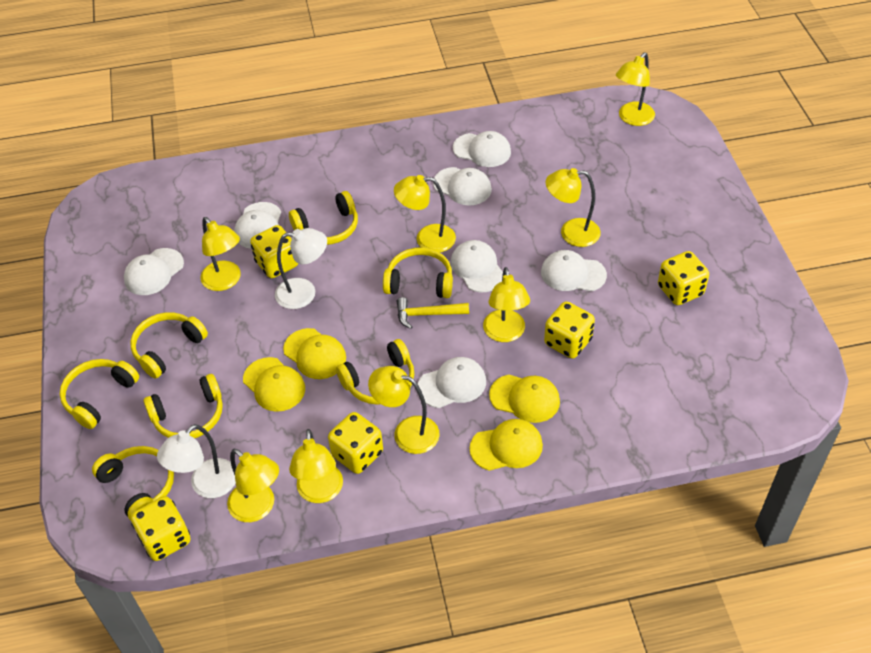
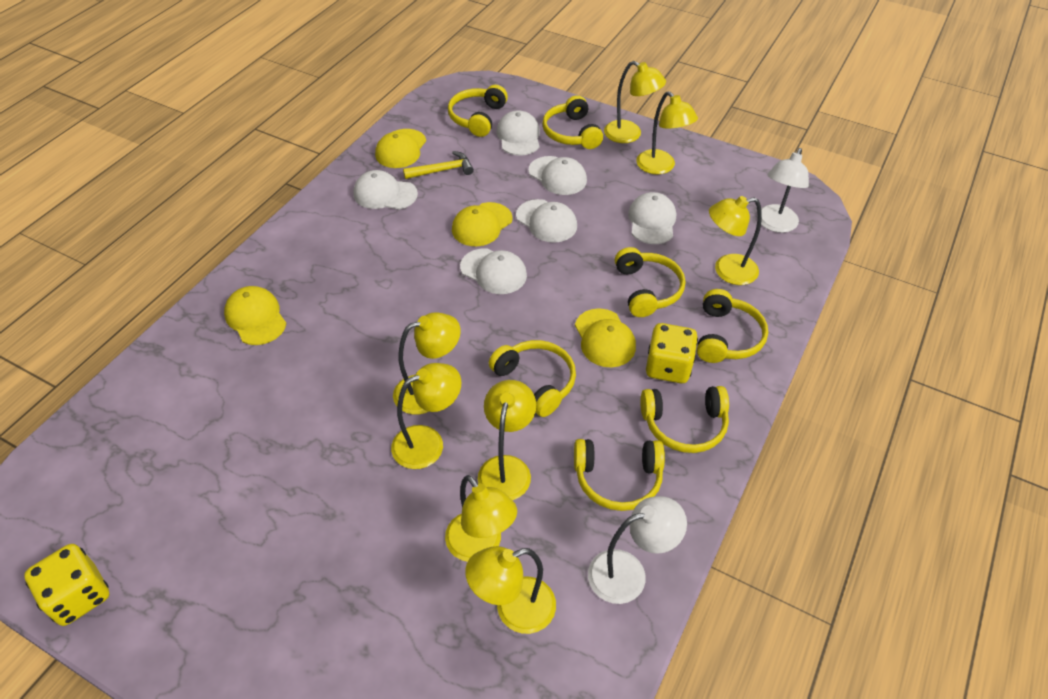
white cap: [124,248,184,295] [234,202,281,249] [418,357,486,408] [433,167,492,206] [450,240,503,292] [453,131,511,167] [541,250,607,291] = 7 -> [353,170,418,209] [460,248,527,294] [496,110,540,156] [516,199,577,243] [528,156,587,195] [628,192,676,244] = 6
yellow dice: [131,496,190,561] [250,225,298,278] [328,412,383,474] [544,301,595,359] [658,251,709,305] = 5 -> [24,544,109,626] [646,323,698,383] = 2

